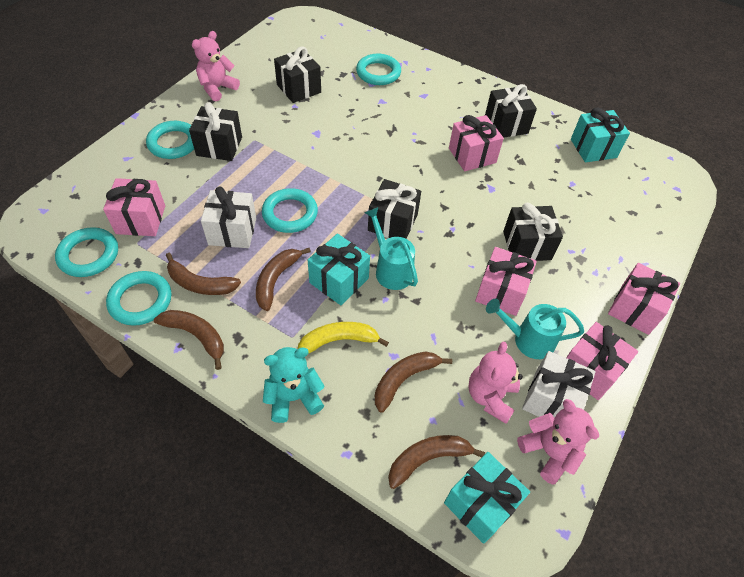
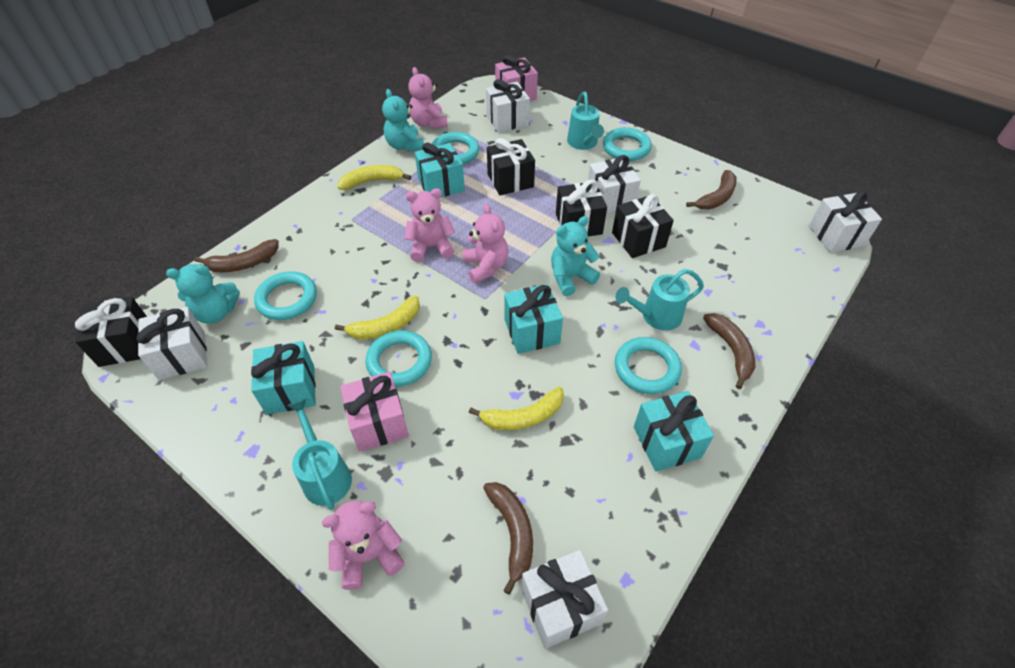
black gift: [189,102,242,161] [274,46,321,103] [368,179,421,239] [485,84,537,137] [503,203,563,261] = 5 -> [75,297,147,367] [487,138,535,195] [556,180,607,236] [612,194,674,258] = 4
brown banana: [154,310,224,370] [166,253,241,295] [256,248,311,311] [375,351,452,413] [388,435,485,489] = 5 -> [194,239,279,272] [483,482,533,595] [686,170,737,210] [703,313,755,389] = 4
pink gift: [103,178,165,236] [449,115,504,171] [475,247,537,316] [566,322,638,400] [608,263,680,335] = 5 -> [340,372,409,452] [495,55,538,101] = 2
pink teddy bear: [192,31,240,101] [468,341,523,424] [517,399,599,485] = 3 -> [322,501,405,590] [404,188,455,262] [408,67,448,129] [463,204,508,284] = 4
turquoise gift: [308,234,370,305] [444,452,530,544] [571,108,630,162] = 3 -> [251,341,316,414] [415,143,465,198] [504,284,563,354] [634,391,714,472] = 4
turquoise teddy bear: [263,347,325,423] = 1 -> [166,264,240,324] [382,89,424,152] [551,216,600,296] = 3
turquoise watering can: [365,207,418,290] [486,299,584,359] = 2 -> [287,399,352,510] [567,92,604,150] [615,269,704,331] = 3
white gift: [201,186,256,248] [522,351,596,417] = 2 -> [137,307,207,380] [486,79,530,132] [521,550,608,649] [588,155,641,214] [809,191,882,253] = 5
yellow banana: [298,322,389,353] = 1 -> [335,296,420,339] [338,165,411,190] [469,386,564,430] = 3

